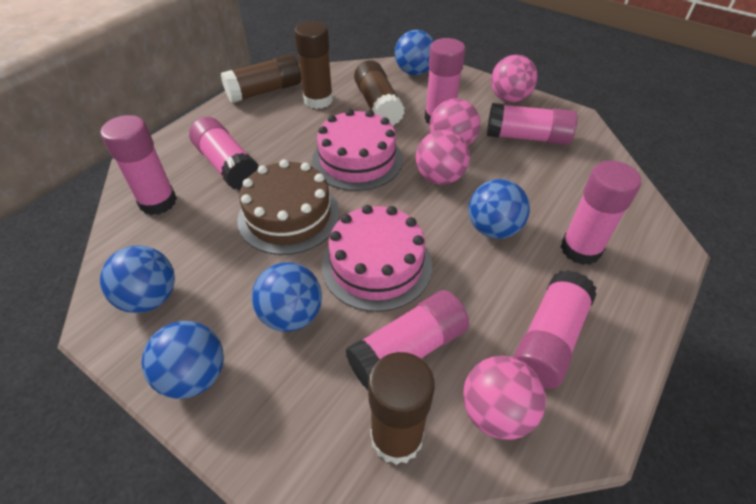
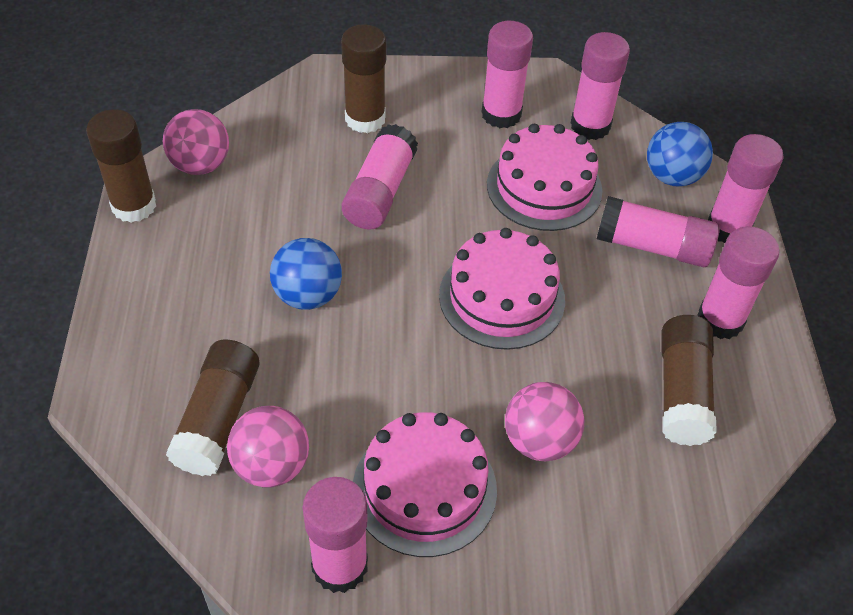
blue ball: [100,245,175,313] [142,321,224,399] [252,262,322,332] [395,30,434,75] [469,179,530,239] = 5 -> [270,238,342,310] [647,122,713,186] = 2
brown cake: [237,159,339,255] = 1 -> none = 0
pink ball: [416,130,470,185] [430,98,480,146] [463,356,546,440] [491,55,538,103] = 4 -> [163,109,229,175] [227,406,309,488] [505,382,584,461] = 3
pink cake: [312,109,403,191] [322,205,432,312] = 2 -> [353,412,497,557] [439,228,565,350] [487,124,602,231] = 3

